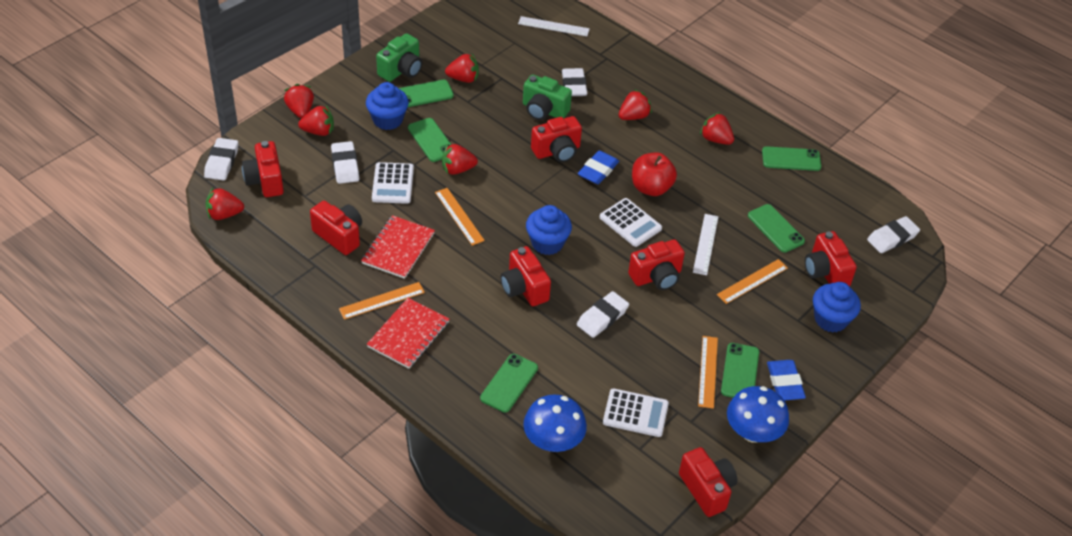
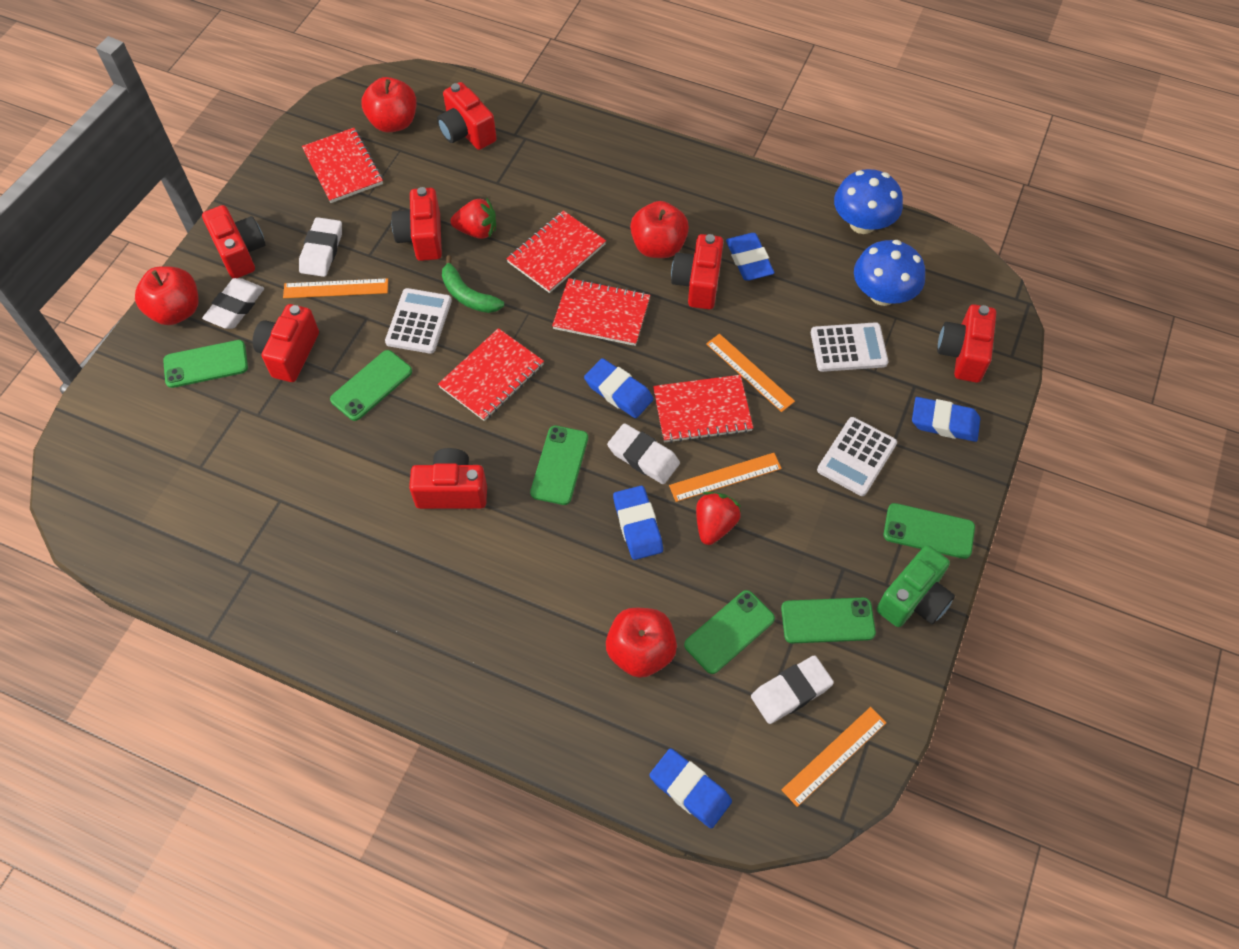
blue cupcake: [366,82,409,130] [526,205,572,255] [813,282,861,332] = 3 -> none = 0
blue eraser: [578,150,619,184] [767,360,806,401] = 2 -> [584,358,654,418] [613,486,663,560] [649,749,732,828] [726,233,774,280] [912,397,980,442] = 5
green banana: none = 0 -> [442,255,504,313] = 1
green camera: [376,33,422,82] [523,75,572,120] = 2 -> [877,545,955,627] = 1
red apple: [632,152,677,196] = 1 -> [135,266,199,325] [361,77,416,132] [606,608,677,678] [630,201,689,258] = 4
red notebook: [361,215,435,279] [367,298,449,369] = 2 -> [302,128,383,203] [438,328,544,421] [506,210,606,293] [552,278,650,346] [653,375,753,443] = 5
red strawberry: [205,188,244,220] [284,84,314,118] [298,105,334,136] [442,144,478,175] [445,54,479,83] [618,89,652,120] [700,112,734,145] = 7 -> [450,197,496,239] [696,492,741,545] = 2
white eraser: [204,138,238,180] [331,141,359,184] [562,68,588,96] [577,291,629,338] [867,216,920,253] = 5 -> [202,278,264,329] [299,217,342,277] [607,423,680,484] [751,655,834,724] = 4
white ruler: [518,16,590,36] [693,214,718,275] = 2 -> none = 0

